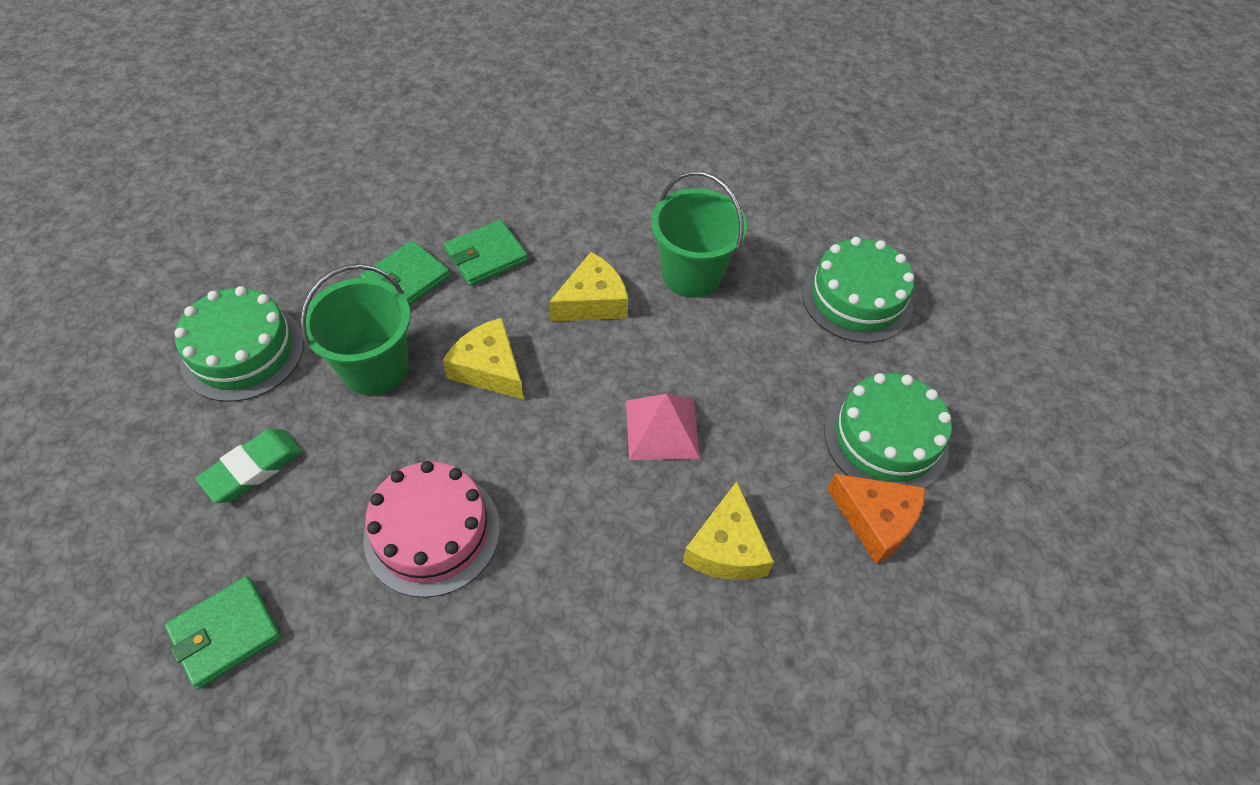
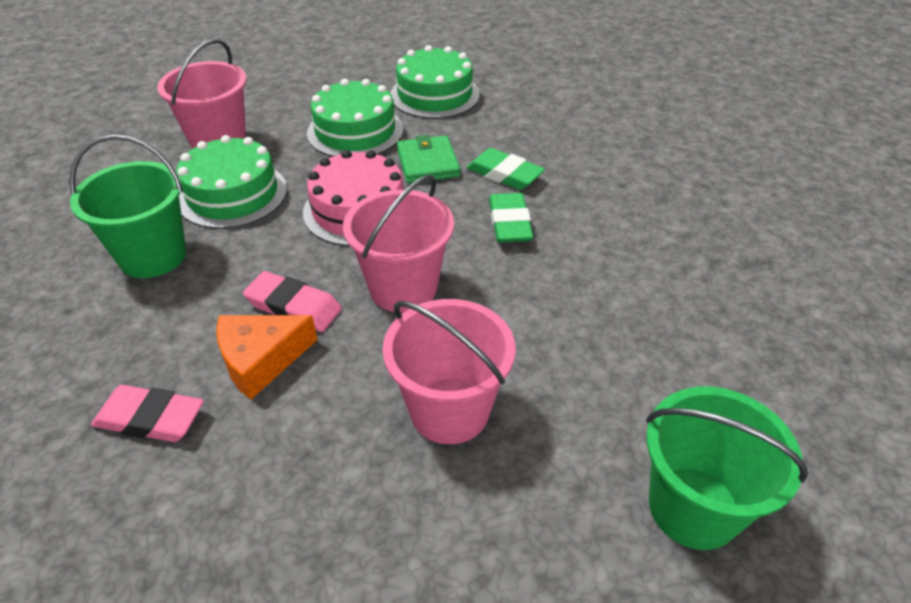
green eraser: [195,429,302,503] = 1 -> [466,148,545,190] [489,193,533,243] = 2
green wallet: [165,576,281,689] [360,240,450,305] [444,220,528,286] = 3 -> [397,135,460,183] = 1
pink bucket: none = 0 -> [157,39,247,149] [343,175,454,313] [383,299,516,444] = 3
pink eraser: none = 0 -> [91,385,204,442] [243,271,342,332] = 2
pink pyramid: [626,394,700,460] = 1 -> none = 0
yellow cheese: [443,318,524,400] [549,252,628,321] [683,481,774,580] = 3 -> none = 0

